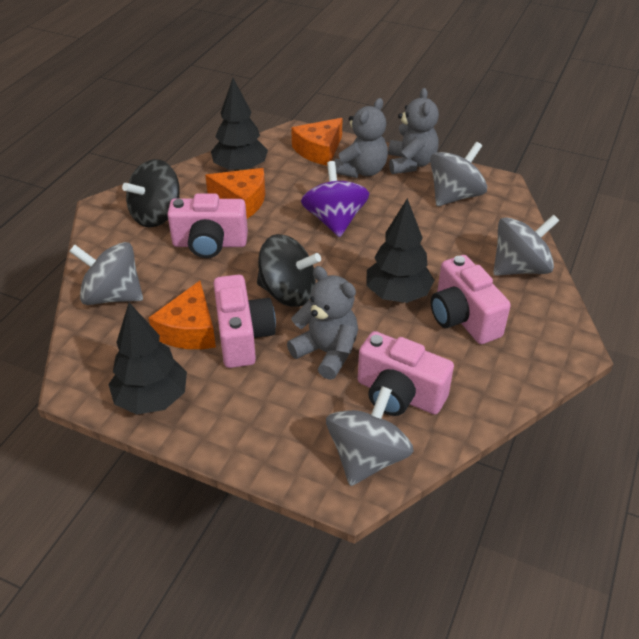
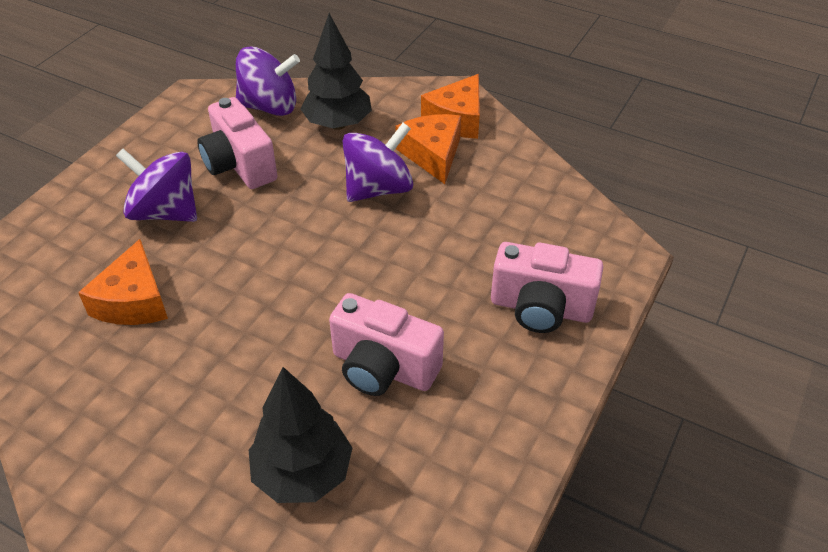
black spinning top: [122,159,180,228] [257,234,321,307] = 2 -> none = 0
black tree: [108,302,187,415] [211,78,268,171] [367,198,434,303] = 3 -> [249,367,352,503] [300,13,372,130] = 2
grey spinning top: [69,242,143,305] [326,386,414,486] [430,142,487,206] [493,214,560,276] = 4 -> none = 0
grey teddy bear: [287,266,358,380] [335,98,388,178] [388,88,439,174] = 3 -> none = 0
pink camera: [167,193,248,258] [214,275,276,368] [358,331,454,416] [431,255,511,344] = 4 -> [197,97,278,189] [329,293,444,396] [491,242,603,333] = 3
purple spinning top: [301,161,369,237] = 1 -> [116,148,197,222] [236,46,300,116] [343,123,413,202] = 3

